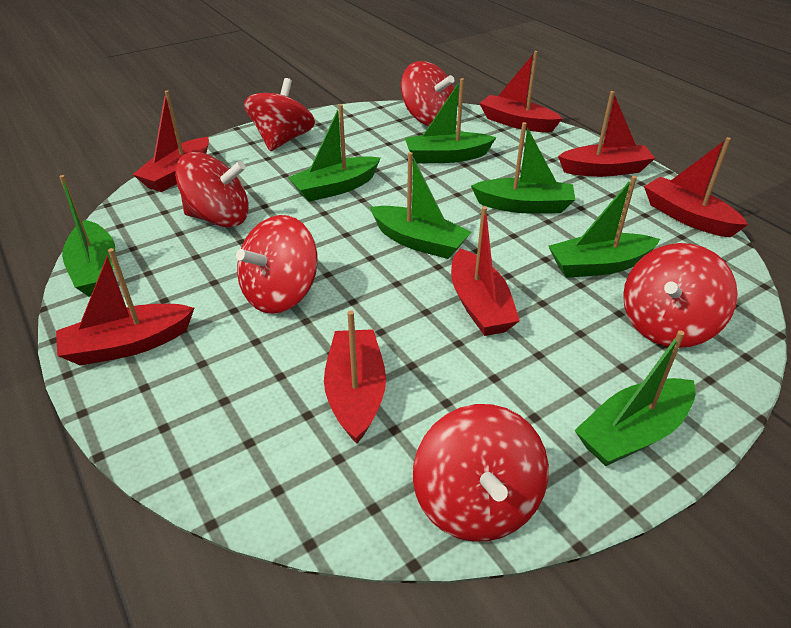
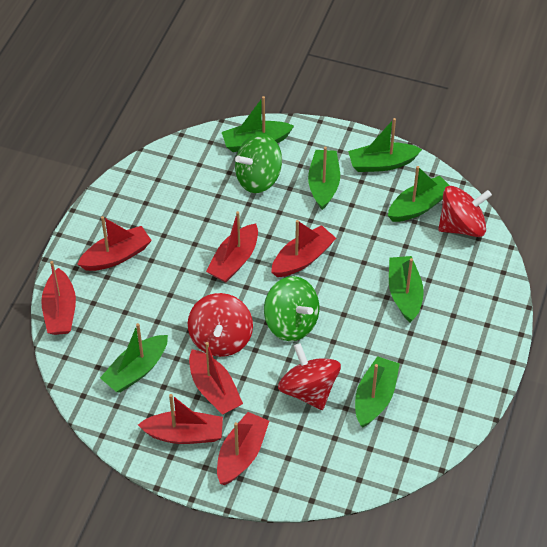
green spinning top: none = 0 -> [235,133,282,193] [264,276,319,341] = 2
red spinning top: [175,152,249,227] [236,215,318,314] [244,78,315,151] [401,61,454,126] [413,404,549,542] [623,243,738,348] = 6 -> [188,293,253,357] [278,343,341,410] [438,186,492,237] = 3

